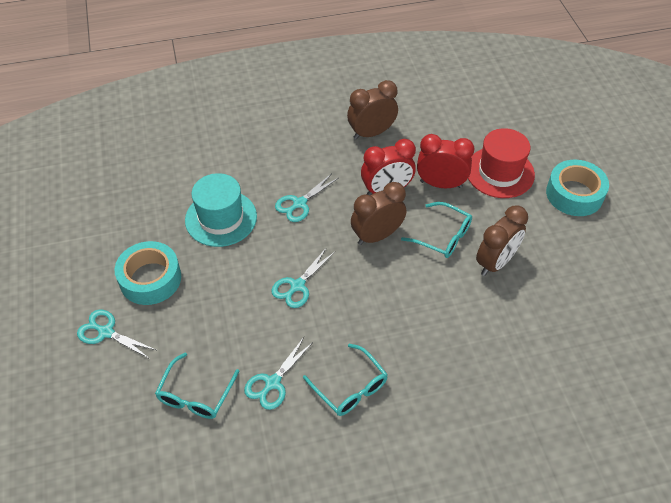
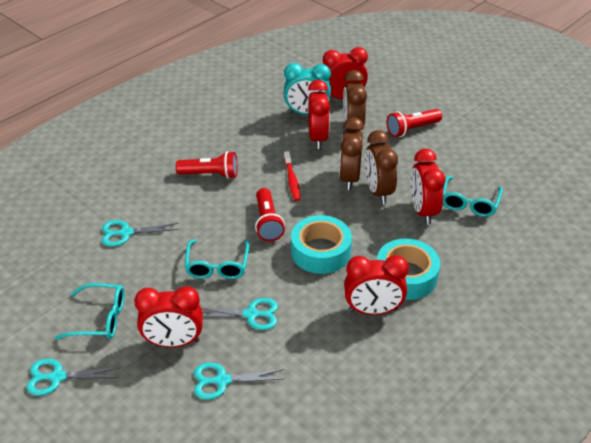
red clock: [361,139,416,195] [417,134,474,188] = 2 -> [134,286,203,347] [308,80,330,149] [323,47,368,99] [344,255,409,315] [410,149,445,224] = 5
red flashlight: none = 0 -> [176,151,238,179] [255,188,285,241] [386,109,442,137] = 3
red hat: [468,128,535,198] = 1 -> none = 0
red toothbrush: none = 0 -> [284,151,300,201] = 1
turquoise clock: none = 0 -> [283,63,331,115] = 1
turquoise hat: [185,173,257,247] = 1 -> none = 0

